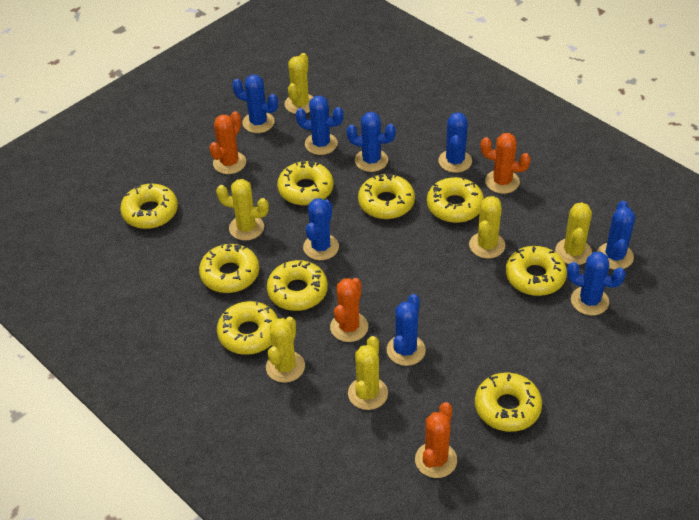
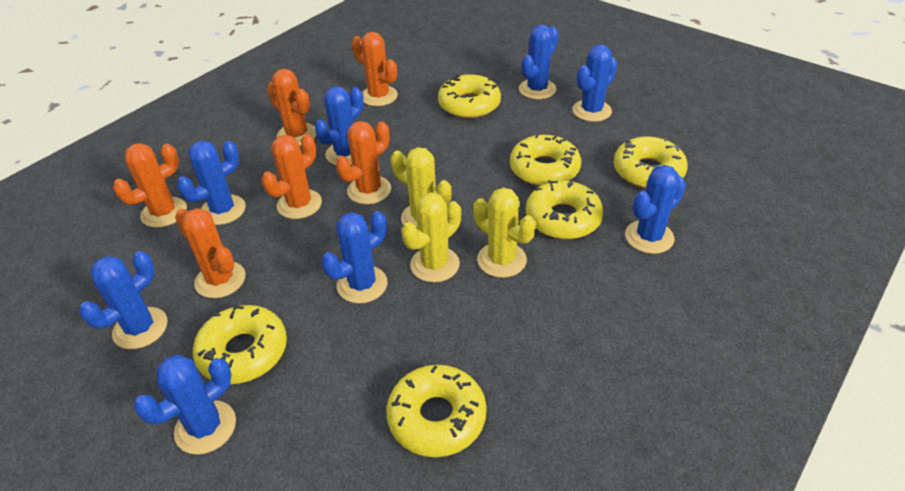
orange cactus: [209,111,246,174] [330,278,368,342] [415,402,457,478] [481,133,531,194] = 4 -> [113,143,187,228] [175,208,245,298] [261,134,322,219] [267,69,316,146] [336,121,391,204] [352,32,398,106] = 6
yellow cactus: [216,179,269,241] [266,316,305,383] [285,53,313,114] [348,336,388,410] [469,196,505,259] [555,202,592,265] = 6 -> [391,147,451,229] [401,192,461,282] [473,188,536,278] = 3
yellow donut: [120,184,178,229] [199,244,259,293] [217,301,278,355] [267,260,328,311] [277,161,333,205] [358,174,415,219] [427,177,484,223] [475,373,542,432] [506,246,567,296] = 9 -> [193,304,287,384] [386,365,486,457] [438,74,501,119] [510,134,581,186] [526,180,603,239] [614,137,688,189] = 6

